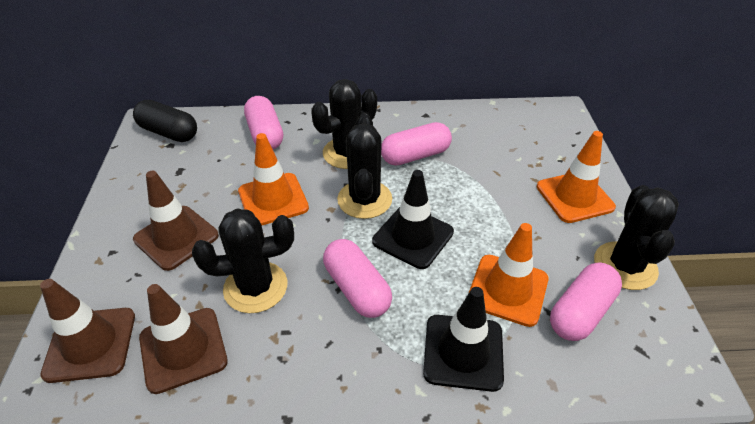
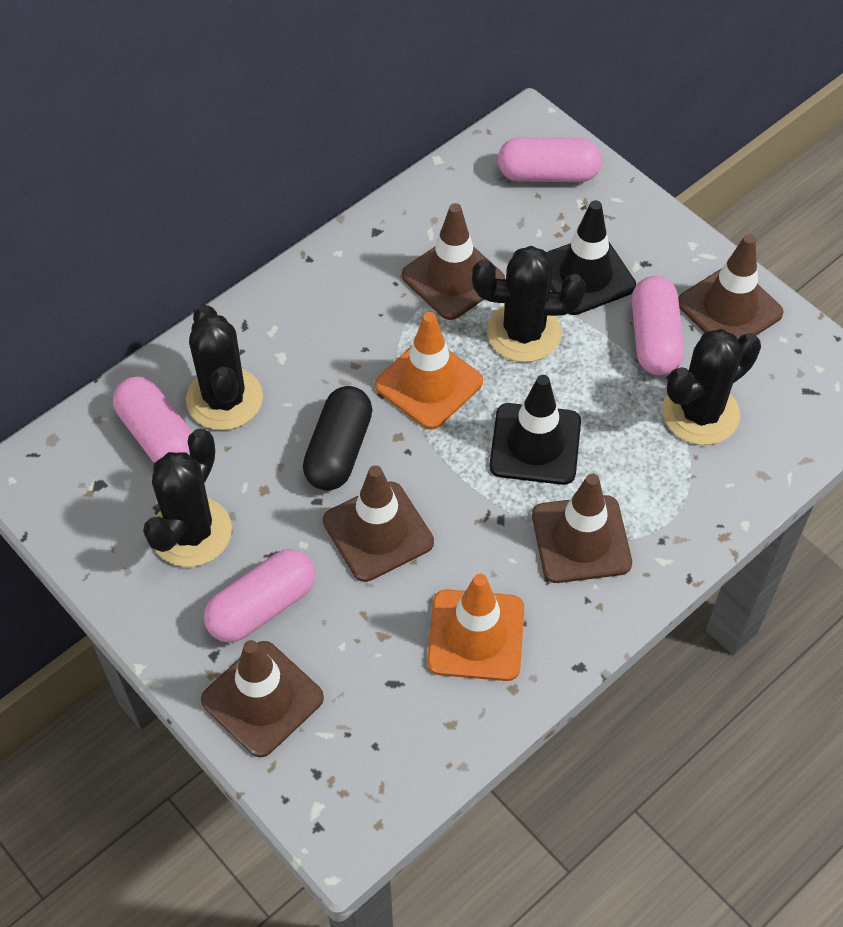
brown traffic cone: [40,279,135,383] [133,171,219,271] [139,284,228,394] = 3 -> [201,640,324,757] [323,465,434,582] [402,203,505,320] [532,474,632,583] [678,234,783,339] = 5
orange traffic cone: [238,133,309,225] [468,223,548,327] [537,131,616,223] = 3 -> [375,312,483,429] [427,574,524,681] = 2

